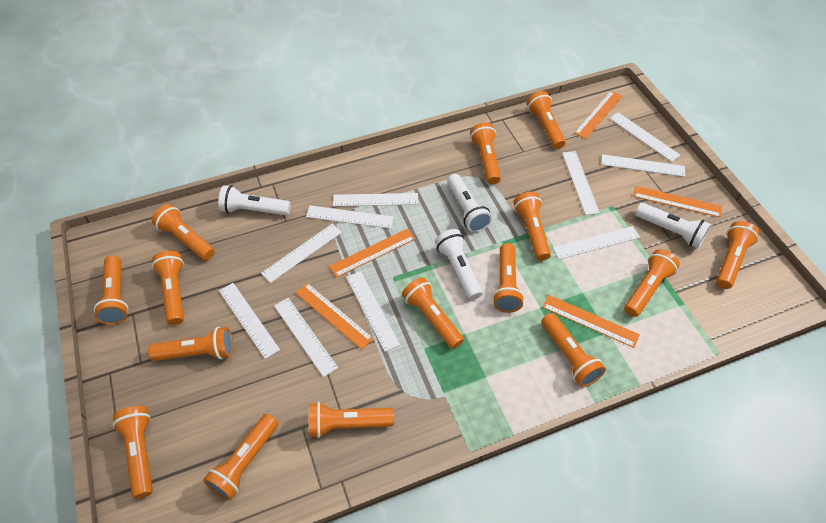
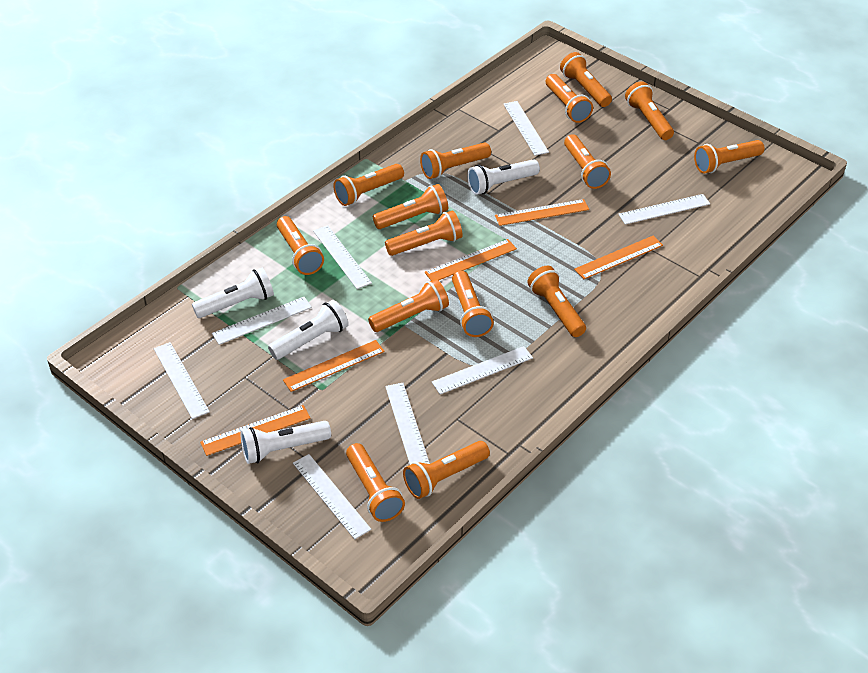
white ruler: [219,283,280,359] [261,224,342,283] [274,298,338,377] [306,205,394,229] [333,193,418,206] [346,271,400,352] [553,226,640,260] [562,151,600,215] [601,154,685,177] [609,112,681,162] = 10 -> [154,342,210,419] [212,297,312,345] [293,454,371,539] [313,225,372,289] [385,383,430,465] [432,346,533,394] [504,101,549,156] [618,194,710,225] = 8

